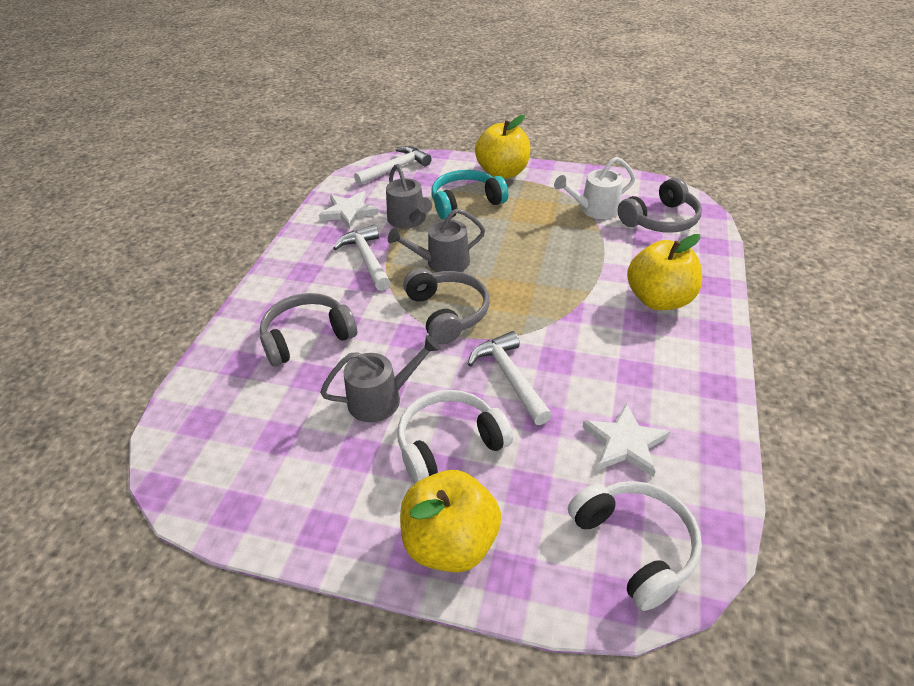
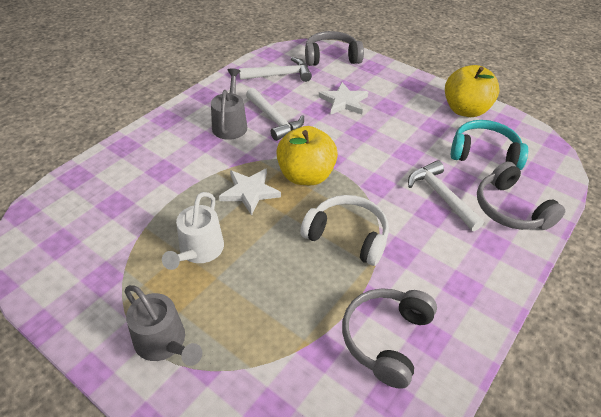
grey watering can: [320,335,441,422] [386,164,432,228] [388,208,485,272] = 3 -> [125,285,202,366] [211,68,247,140] = 2
white headphones: [397,390,513,483] [568,481,702,611] = 2 -> [300,195,389,266] = 1
yellow apple: [400,470,501,572] [475,115,530,179] [627,234,702,310] = 3 -> [276,126,338,185] [445,65,500,117] = 2

